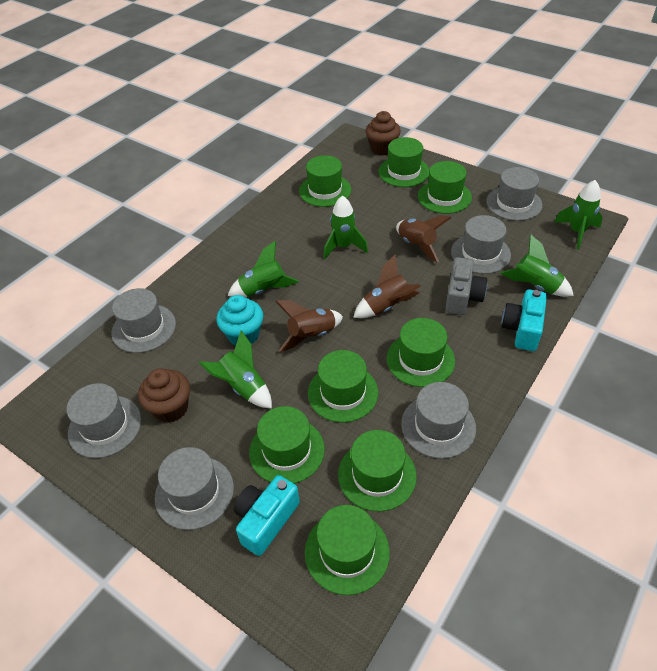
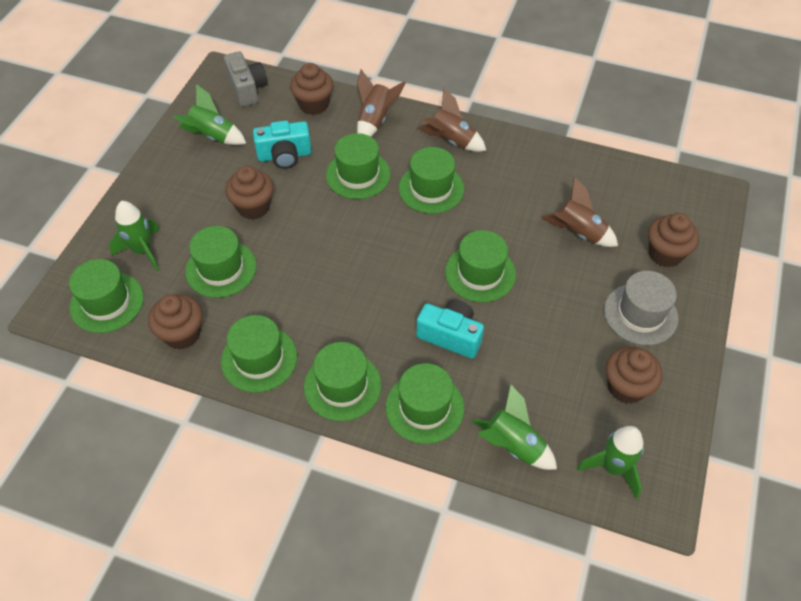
brown cupcake: [138,368,190,423] [366,111,401,155] = 2 -> [148,294,203,349] [225,166,274,220] [290,63,333,115] [606,347,663,404] [648,213,699,267] = 5
green rocket: [199,330,272,409] [228,241,299,297] [323,195,368,259] [500,234,574,297] [554,180,603,249] = 5 -> [109,201,160,271] [173,84,247,145] [472,384,557,470] [577,426,644,499] = 4
grey hat: [67,383,142,458] [111,288,176,353] [155,447,234,530] [401,382,476,459] [451,215,511,274] [487,167,542,221] = 6 -> [604,271,678,345] = 1
turquoise cupcake: [216,295,263,346] = 1 -> none = 0

